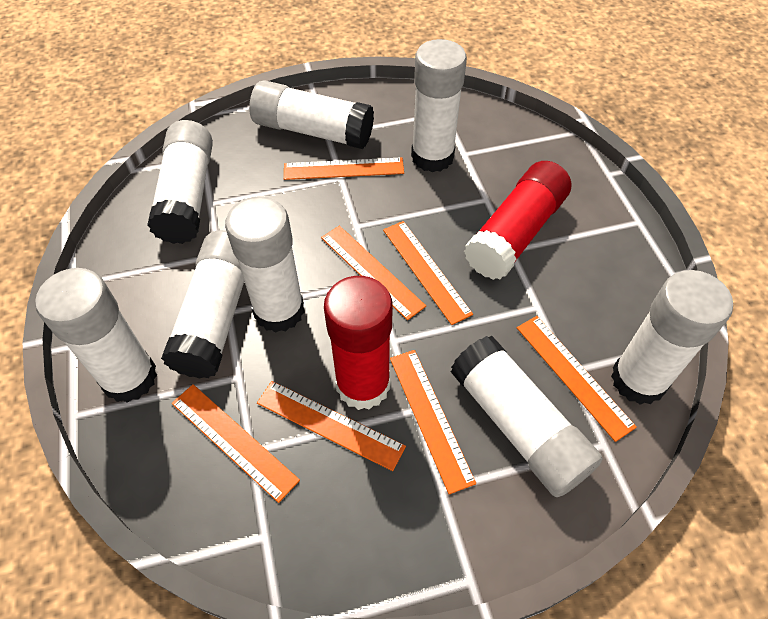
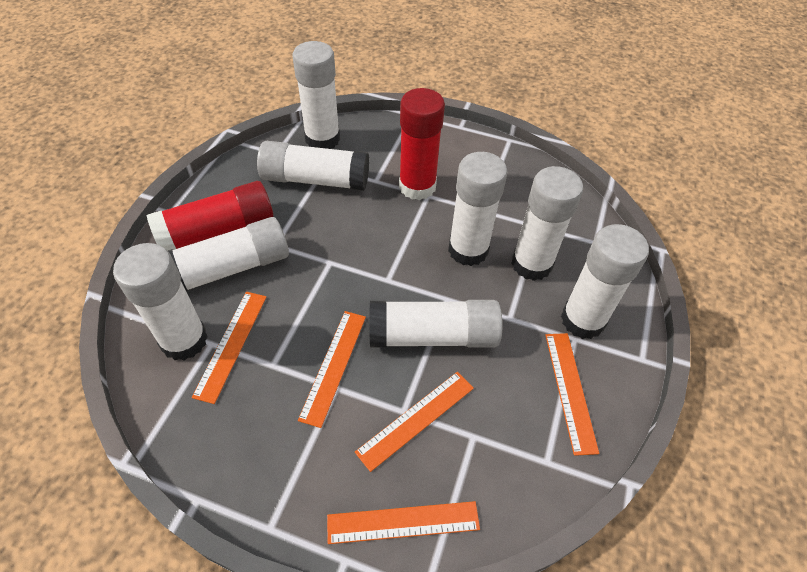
orange ruler: [172,384,300,503] [257,381,406,471] [284,157,404,180] [321,226,426,320] [383,221,473,325] [390,350,476,494] [517,316,637,442] = 7 -> [192,292,267,404] [298,311,366,428] [327,501,480,544] [355,372,474,472] [546,333,599,456] = 5

